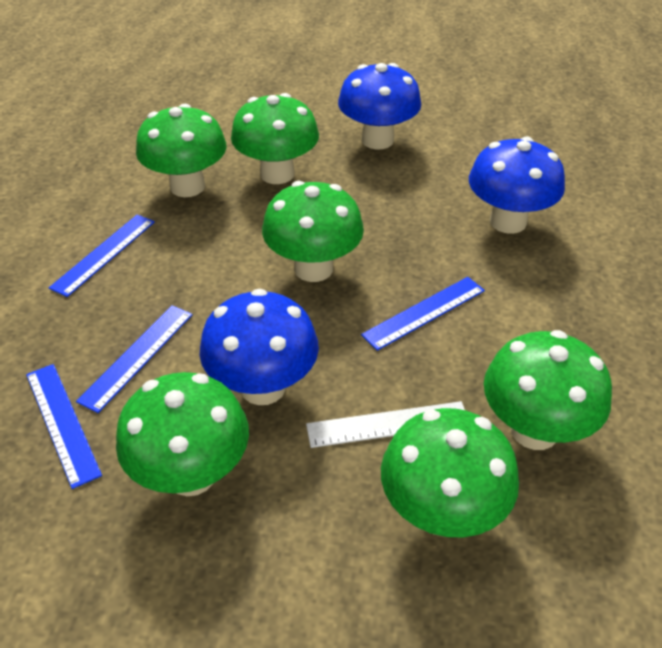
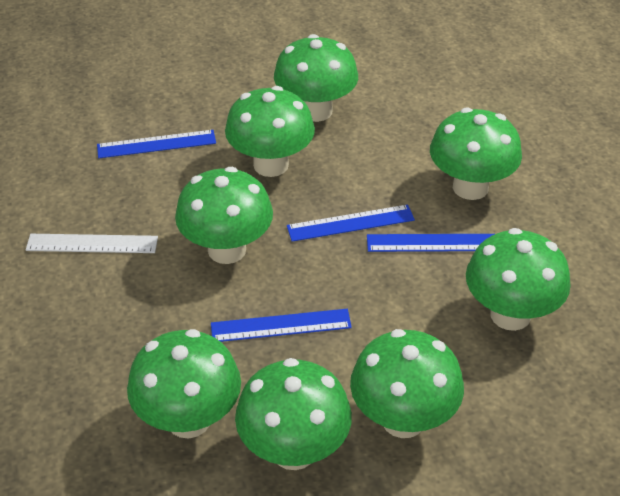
blue mushroom: [199,289,319,405] [338,63,422,150] [469,137,565,234] = 3 -> none = 0
green mushroom: [116,372,249,496] [136,104,226,197] [231,93,319,184] [262,181,364,282] [381,408,519,538] [484,330,612,450] = 6 -> [127,329,241,438] [175,167,273,264] [225,86,315,177] [235,358,352,470] [274,34,358,122] [350,329,464,438] [430,108,522,200] [466,228,571,331] = 8

